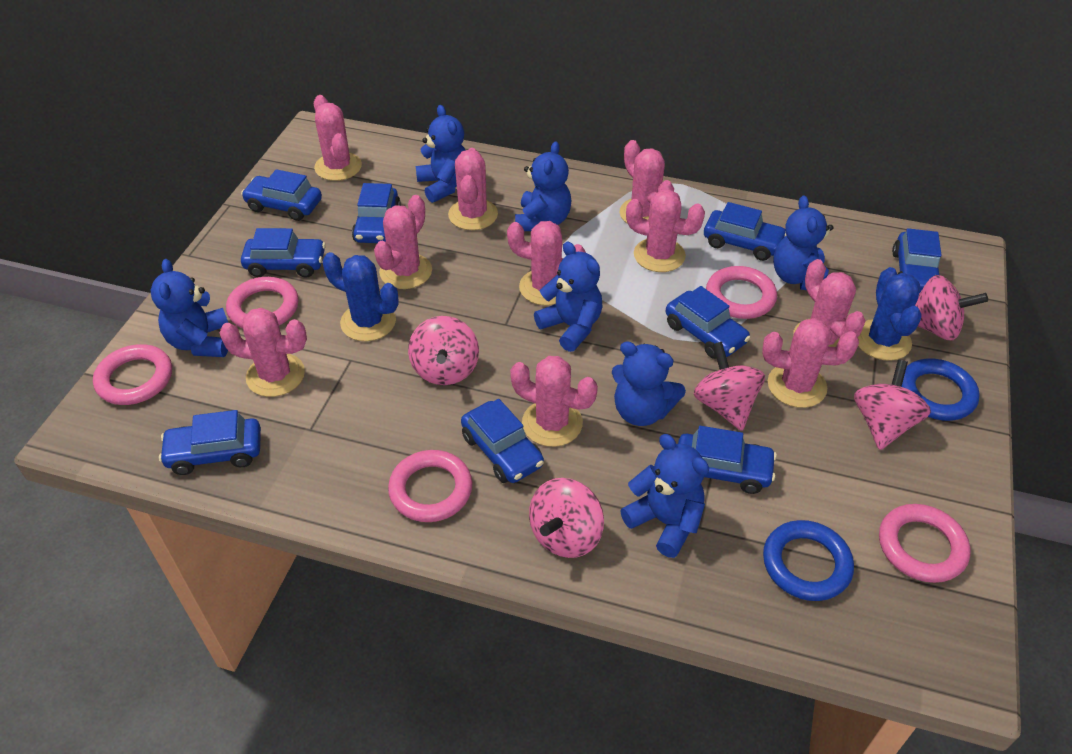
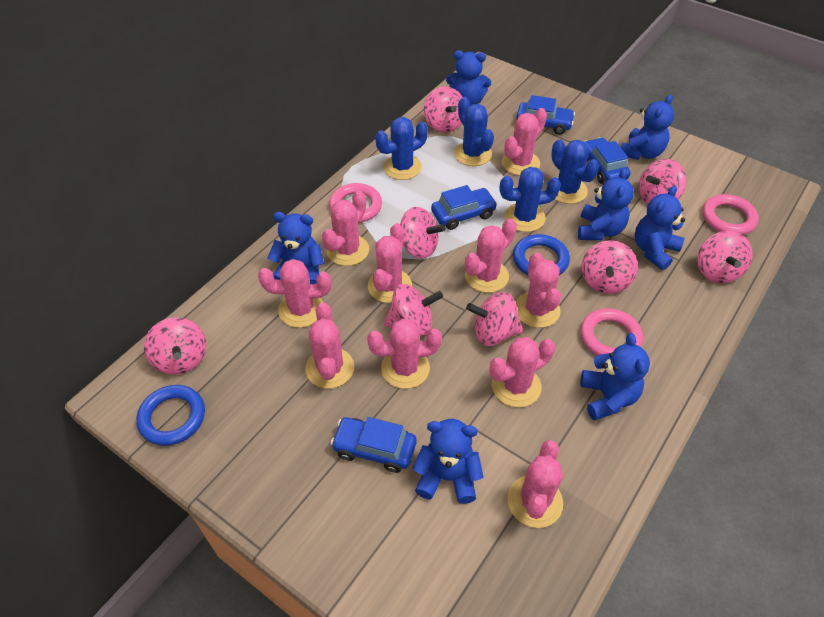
blue cactus: [323,252,399,341] [858,267,921,361] = 2 -> [375,117,428,180] [454,97,494,166] [500,167,561,232] [551,139,599,204] = 4
blue car: [159,410,261,475] [241,169,322,221] [241,228,326,278] [352,183,401,243] [461,399,544,483] [666,286,751,359] [678,426,777,494] [704,202,787,261] [892,228,942,293] = 9 -> [331,417,417,473] [431,185,497,230] [516,95,575,135] [584,137,631,184] = 4
pink ring: [93,344,172,405] [226,277,299,328] [388,450,472,522] [706,266,777,319] [879,504,971,583] = 5 -> [329,183,382,223] [581,308,643,355] [702,194,759,235] = 3
pink spinning top: [408,316,479,385] [529,478,604,558] [694,342,765,431] [854,360,931,450] [915,275,988,340] = 5 -> [144,317,206,375] [384,284,443,336] [400,207,446,259] [424,86,462,133] [466,292,523,346] [581,240,638,294] [639,159,687,204] [698,231,753,283] = 8

